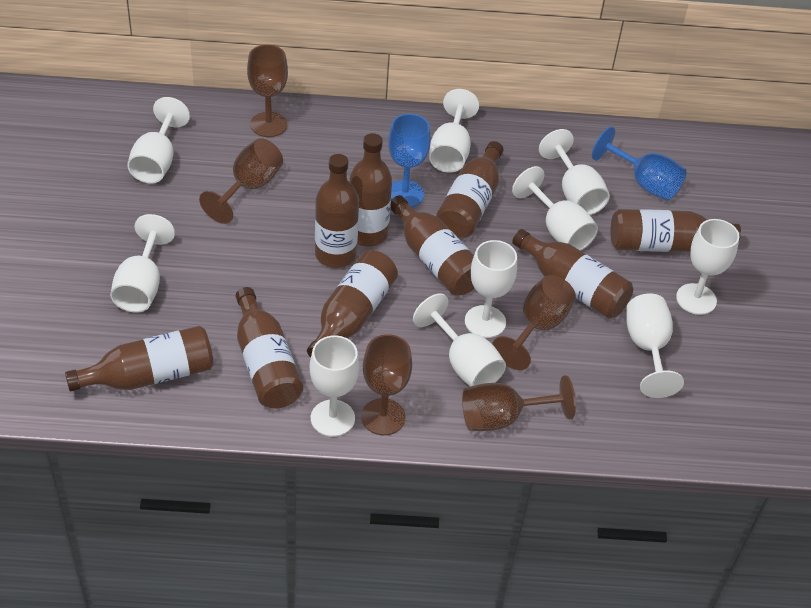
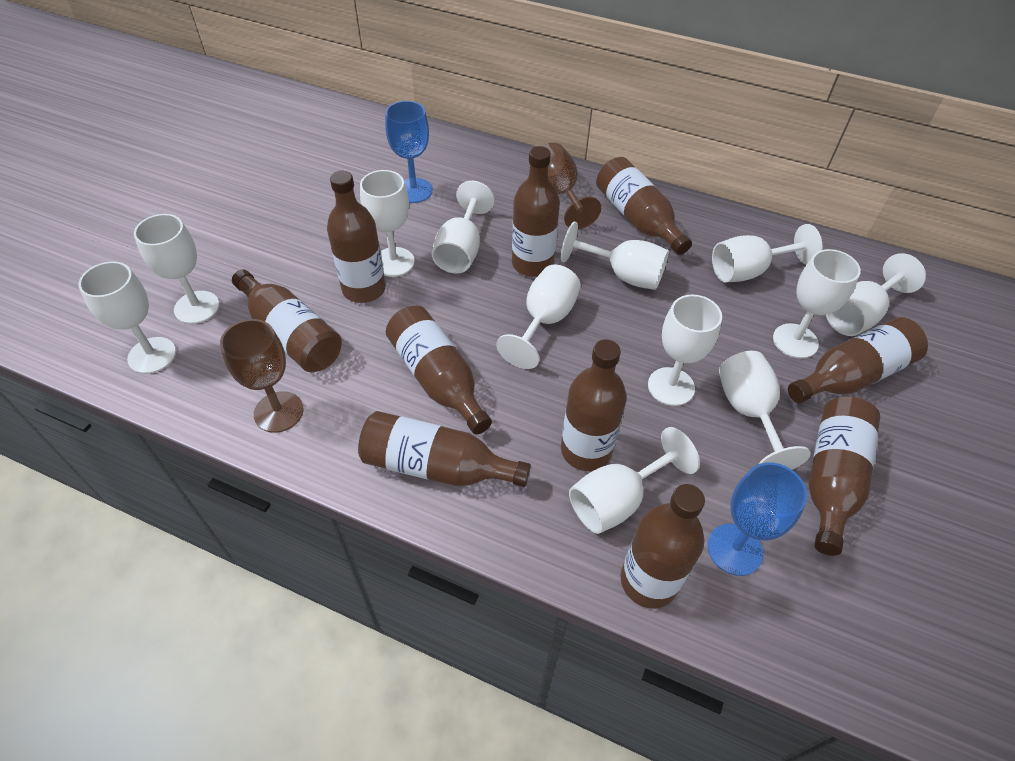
brown bottle: [65,326,214,391] [236,287,303,408] [307,250,398,357] [315,154,359,268] [349,133,392,247] [391,195,475,296] [436,141,504,238] [512,229,633,319] [610,209,741,252] = 9 -> [232,269,342,372] [327,171,386,303] [358,411,531,487] [386,305,492,434] [512,146,560,277] [561,339,627,471] [596,157,692,255] [620,484,705,609] [788,317,928,403] [808,396,880,556] = 10
brown goblet: [199,138,283,224] [247,45,288,137] [361,334,412,435] [462,375,576,431] [492,275,576,370] = 5 -> [220,319,304,433] [543,143,601,230] = 2
white goblet: [110,214,175,313] [127,97,190,183] [310,335,359,437] [413,293,506,387] [429,89,479,173] [465,240,517,338] [512,166,598,251] [539,129,610,215] [626,293,684,398] [676,219,739,315] = 10 -> [78,261,176,374] [134,214,219,324] [360,170,415,277] [432,181,495,273] [496,265,581,369] [561,222,669,290] [569,427,700,534] [648,294,722,406] [712,224,823,283] [719,351,811,470] [773,249,861,359] [826,253,926,336] = 12

